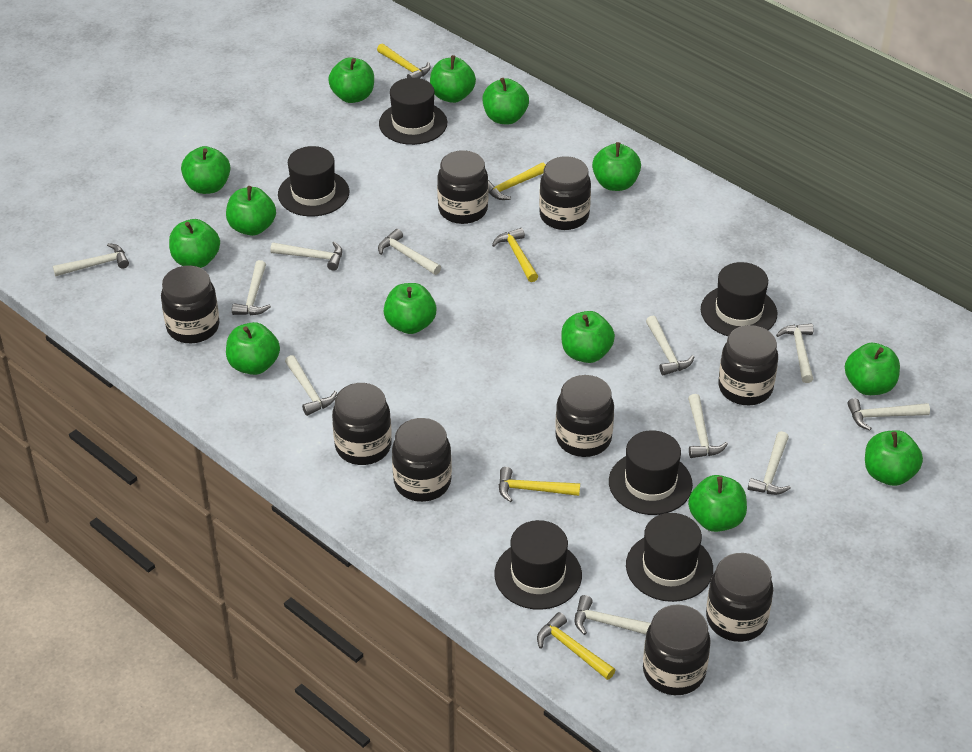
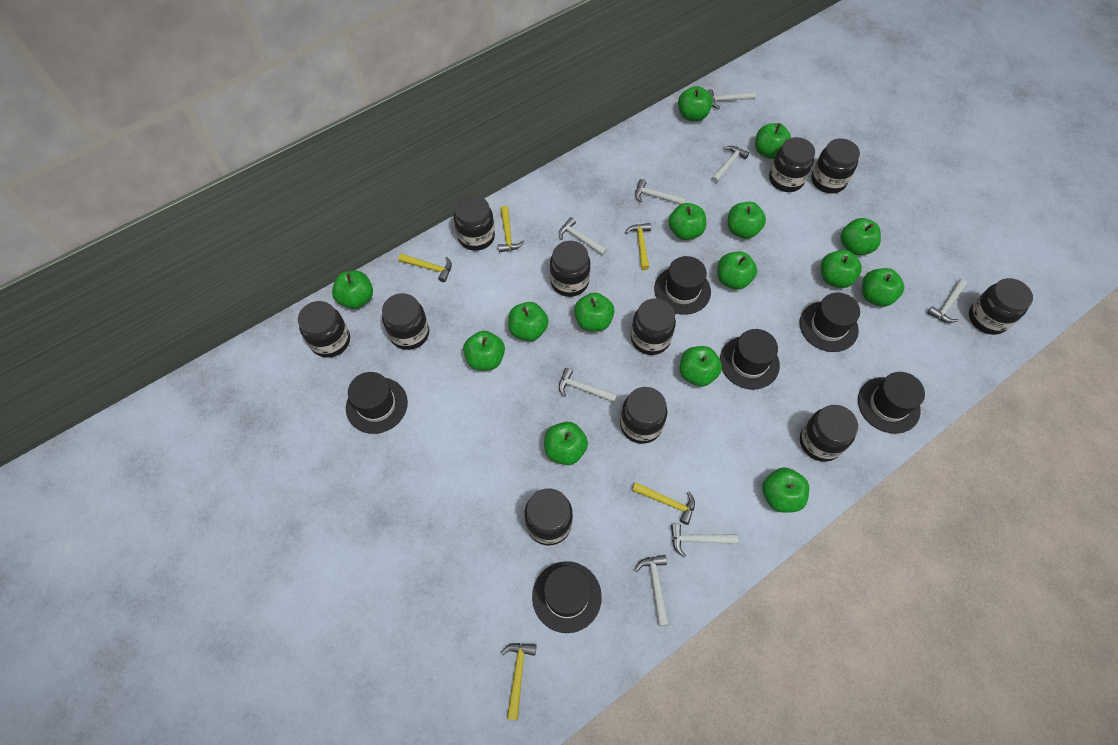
black jar: [161,266,219,343] [332,383,392,465] [392,418,452,502] [437,150,488,224] [539,156,591,230] [555,375,614,457] [643,604,711,695] [706,553,773,642] [718,325,778,405] = 9 -> [298,301,350,358] [382,293,429,350] [454,195,495,251] [525,488,573,545] [550,241,590,297] [620,387,667,444] [631,298,676,355] [769,137,815,192] [800,405,858,462] [811,138,860,193] [969,278,1033,335] = 11
green apple: [169,219,220,268] [181,146,230,194] [226,186,276,236] [226,322,280,375] [328,57,374,103] [384,283,437,334] [430,55,476,103] [482,78,529,124] [561,311,615,363] [592,142,641,191] [688,475,747,532] [845,343,900,395] [865,430,923,486] = 13 -> [332,271,373,309] [463,331,505,371] [508,302,549,341] [544,422,588,465] [574,293,615,332] [668,203,706,240] [678,86,713,121] [680,346,722,387] [718,252,757,290] [728,202,766,239] [755,123,791,159] [762,467,809,513] [821,250,862,288] [841,218,881,255] [862,268,904,307] = 15
white hammer: [53,243,129,276] [232,260,271,315] [270,242,342,271] [285,355,337,416] [378,229,441,275] [575,595,651,635] [646,316,694,375] [688,394,728,458] [748,431,791,495] [776,323,814,383] [847,398,930,431] = 11 -> [559,217,607,256] [559,368,617,403] [635,179,687,205] [635,555,669,626] [671,524,738,557] [707,89,756,109] [711,146,749,183] [927,279,967,323] = 8

